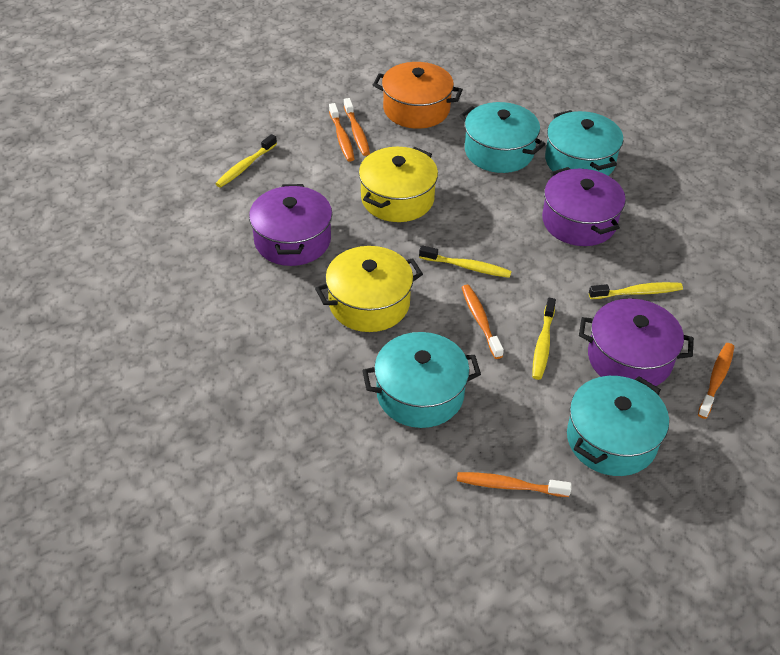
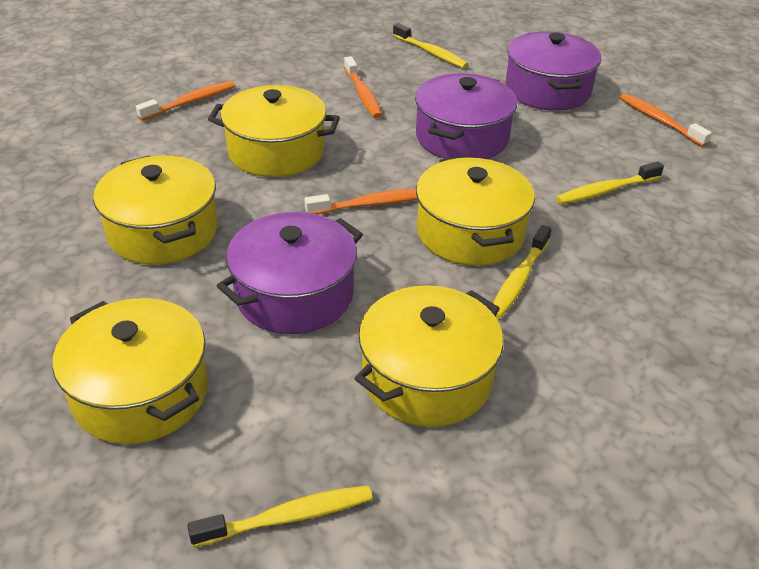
orange pot: [373,62,463,129] = 1 -> none = 0
orange toothbrush: [329,103,355,162] [344,98,370,156] [457,472,572,497] [461,285,504,359] [698,343,734,419] = 5 -> [135,81,235,121] [304,189,418,215] [344,56,382,118] [620,93,712,147] = 4
turquoise pot: [362,332,481,428] [460,102,546,173] [545,110,623,176] [567,376,669,476] = 4 -> none = 0
yellow pot: [315,246,423,332] [359,147,438,222] = 2 -> [53,298,208,444] [93,155,218,265] [208,85,340,177] [354,285,503,427] [416,156,535,266] = 5

